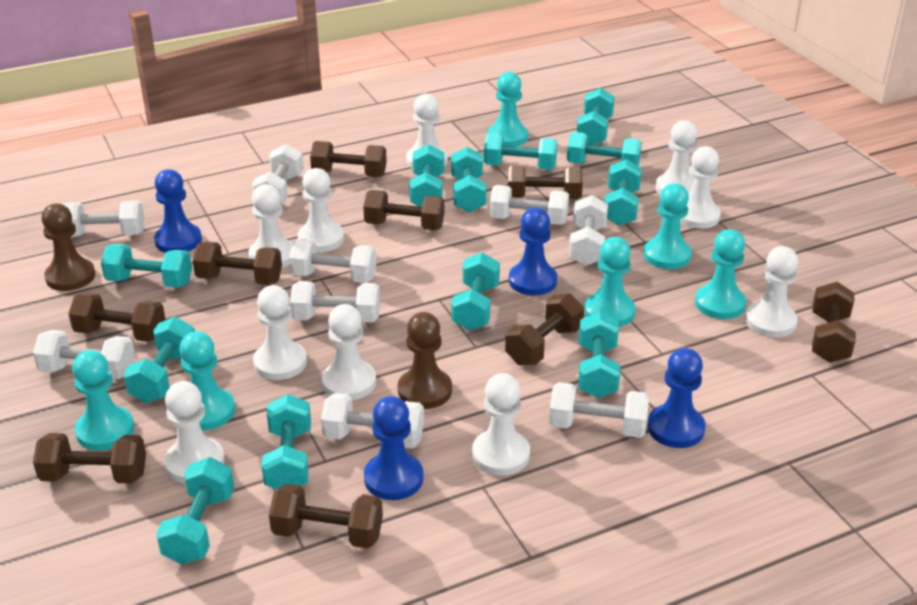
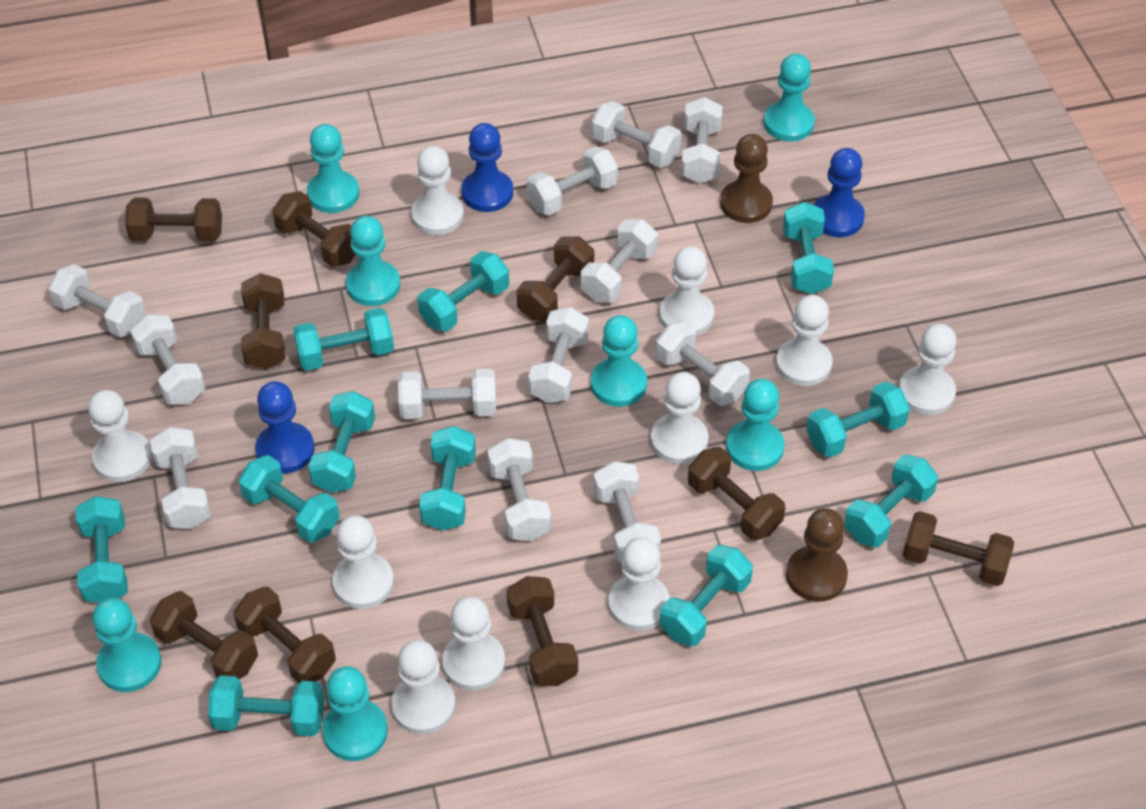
blue pawn: [154,169,202,253] [364,396,424,500] [509,208,557,296] [648,348,705,448] = 4 -> [256,381,314,474] [461,123,513,212] [814,148,865,237] = 3
turquoise dumbbell: [101,244,192,288] [124,317,195,403] [156,457,235,564] [262,394,311,489] [410,144,444,207] [451,147,486,212] [452,252,500,331] [484,134,557,170] [567,132,642,167] [577,88,615,145] [578,312,620,398] [605,159,642,226] = 12 -> [76,496,128,603] [208,675,325,736] [238,455,340,543] [293,308,394,371] [308,391,375,493] [417,251,509,332] [419,426,476,531] [660,545,753,646] [783,202,834,294] [806,382,910,457] [844,454,938,547] = 11
turquoise pawn: [72,350,134,451] [179,331,235,430] [488,72,528,147] [585,237,635,327] [644,184,692,269] [695,229,746,319] = 6 -> [93,598,161,692] [307,124,359,213] [322,666,388,761] [346,216,400,306] [591,315,647,407] [726,379,784,471] [764,54,815,142] = 7
white dumbbell: [33,330,135,379] [62,201,144,237] [252,144,304,204] [289,239,377,283] [290,281,380,322] [321,393,424,449] [490,185,569,225] [549,382,649,438] [568,195,608,266] = 9 -> [48,264,146,337] [130,315,205,405] [150,427,211,529] [398,368,496,419] [487,438,551,541] [527,146,618,216] [528,307,589,403] [581,219,658,303] [591,101,682,168] [593,461,661,563] [656,321,750,406] [681,97,722,184] = 12

